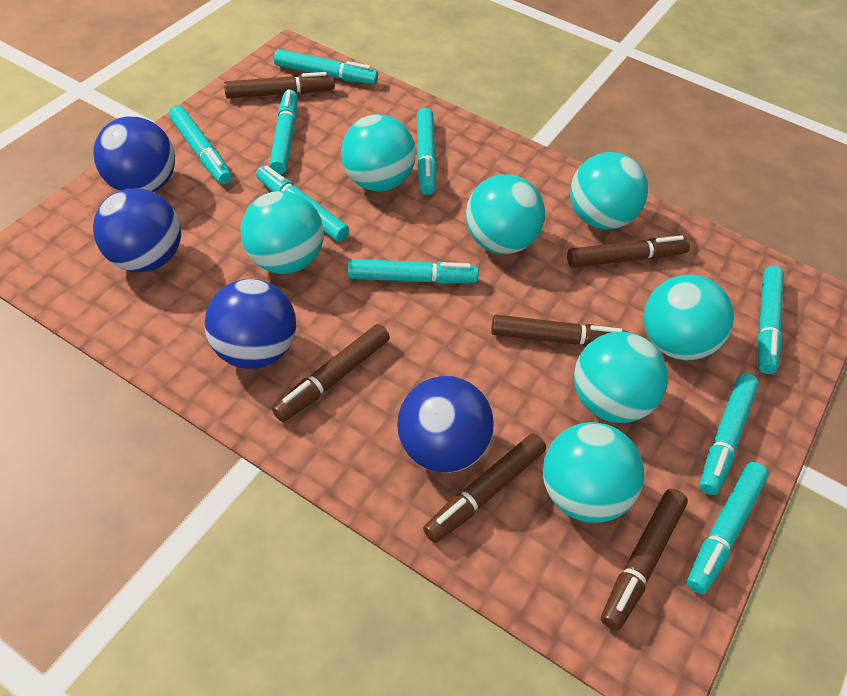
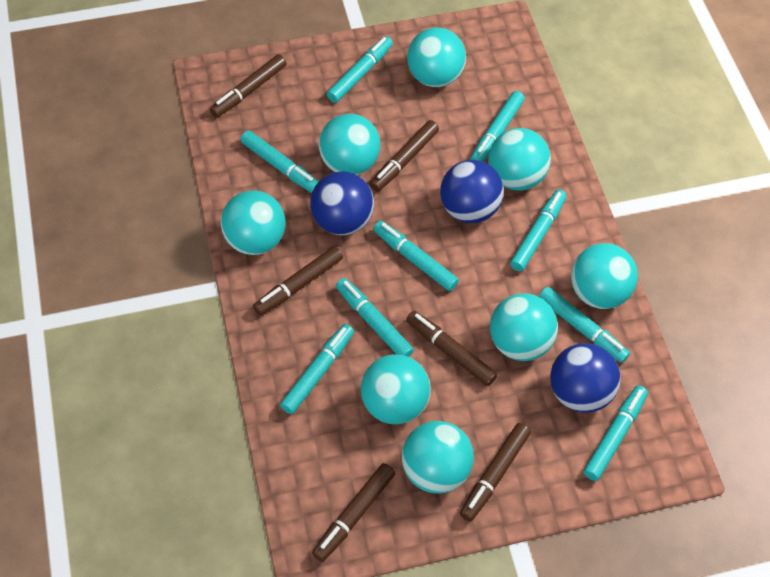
blue ball: [93,117,175,192] [93,188,181,272] [204,279,296,369] [397,376,494,473] = 4 -> [310,171,374,235] [440,160,504,223] [550,343,621,413] = 3
turquoise ball: [241,191,324,274] [341,114,416,191] [466,174,545,254] [543,422,644,523] [570,152,648,230] [574,332,668,423] [644,275,734,360] = 7 -> [221,190,285,255] [319,114,380,175] [361,354,431,424] [402,421,474,494] [407,27,466,87] [488,128,551,190] [490,293,558,361] [571,243,638,309] = 8

